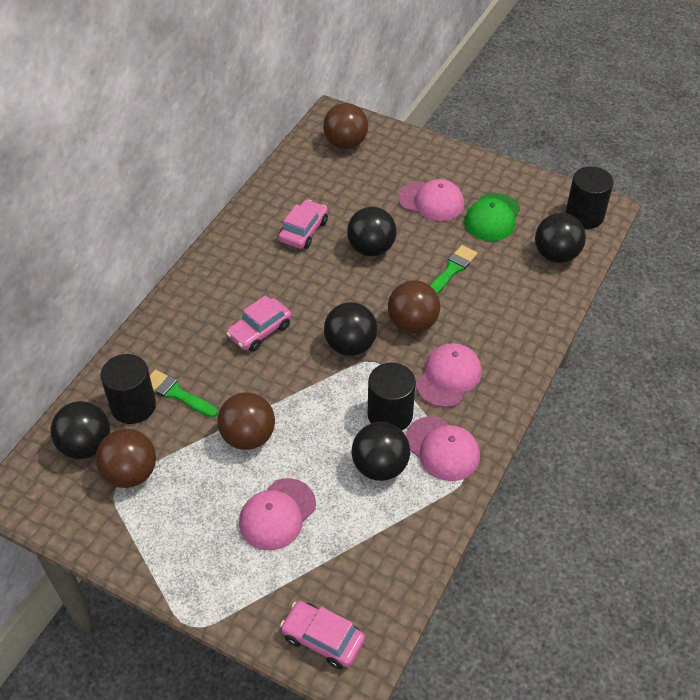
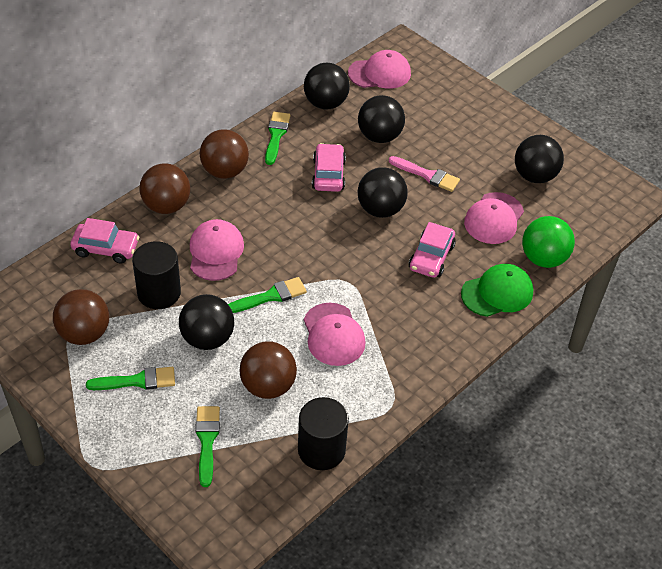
black cylinder: [100,354,156,424] [368,363,416,430] [565,166,613,229] = 3 -> [132,241,181,309] [298,397,349,470] = 2
green ball: none = 0 -> [522,216,575,268] = 1
green brush: [150,370,217,417] [430,245,477,294] = 2 -> [86,367,175,390] [195,406,220,487] [228,277,307,313] [265,112,291,165] = 4
pink brush: none = 0 -> [389,156,460,192] = 1

